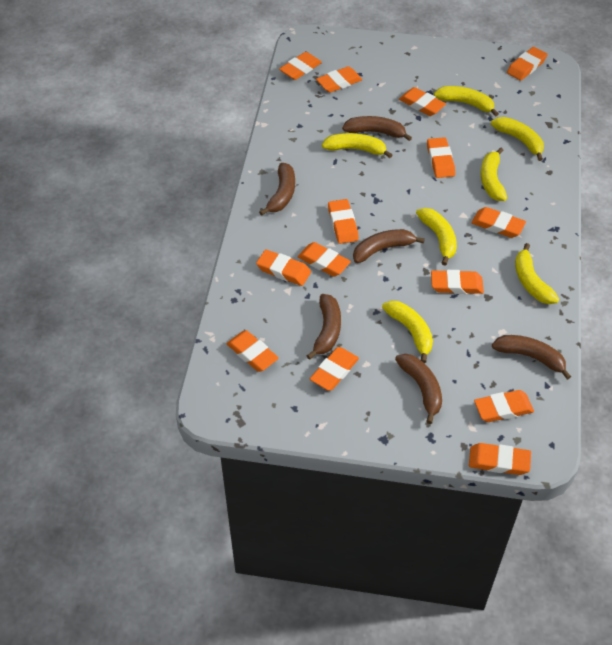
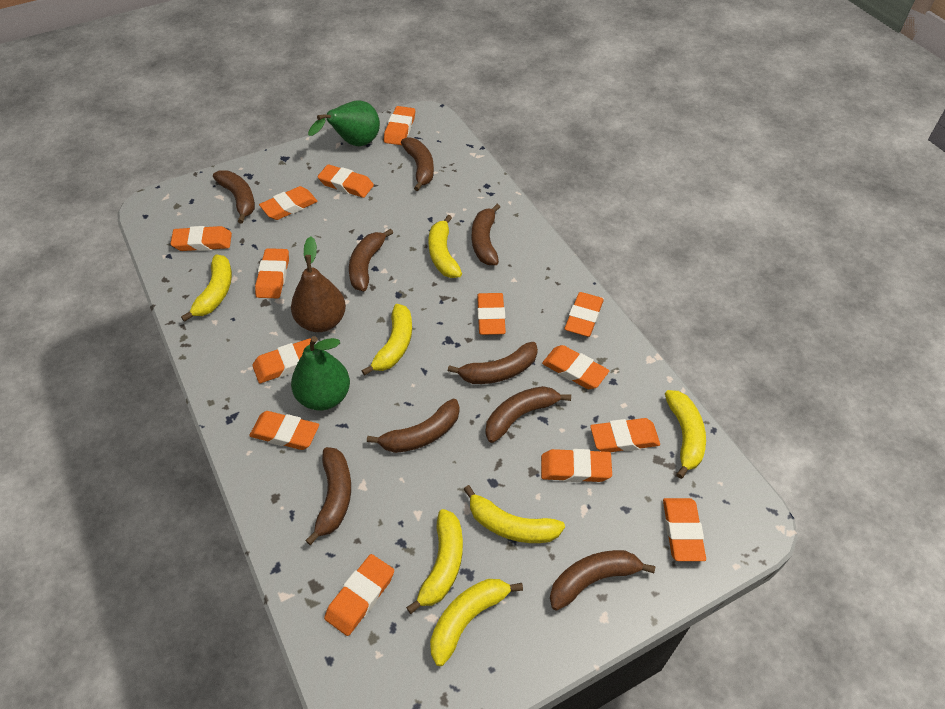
brown banana: [259,163,295,216] [307,294,341,360] [342,116,412,141] [353,229,425,263] [395,354,442,424] [492,335,571,380] = 6 -> [213,170,255,223] [305,447,351,545] [349,229,393,291] [367,399,460,453] [401,137,434,191] [448,342,538,384] [472,204,500,265] [485,386,571,443] [550,550,655,611] = 9
brown pear: none = 0 -> [291,236,346,332] = 1
green pear: none = 0 -> [291,336,350,410] [308,100,380,146] = 2

